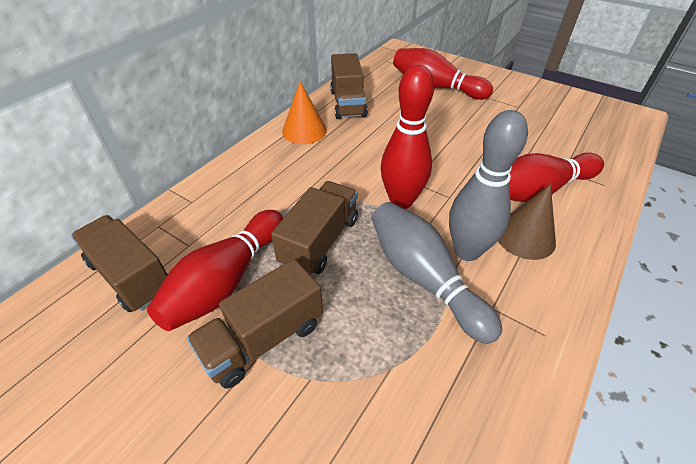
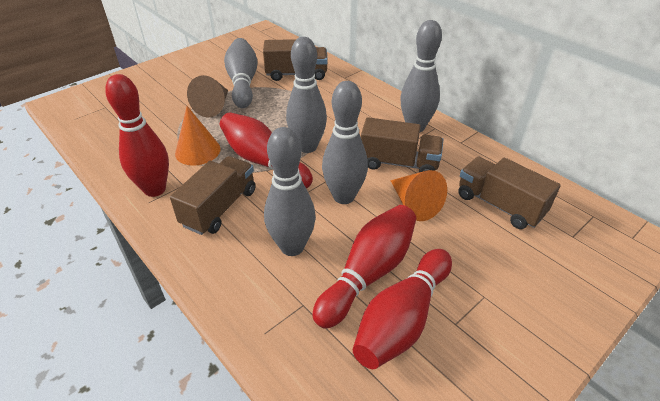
grey bowling pin: [372,202,502,344] [449,110,528,261] = 2 -> [224,38,257,108] [264,127,316,256] [286,37,327,153] [322,81,368,204] [400,20,442,132] = 5
orange cone: [282,81,327,144] = 1 -> [175,106,221,166] [391,170,447,221] = 2

